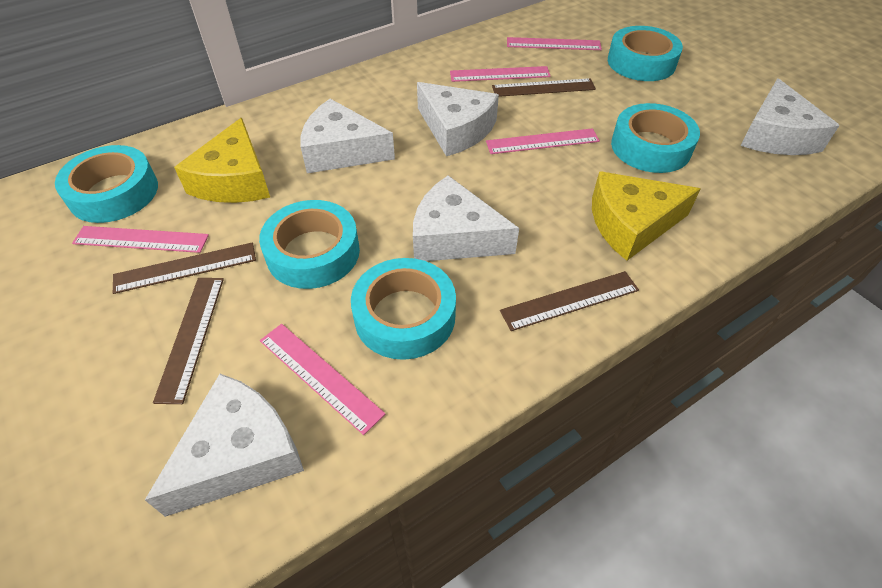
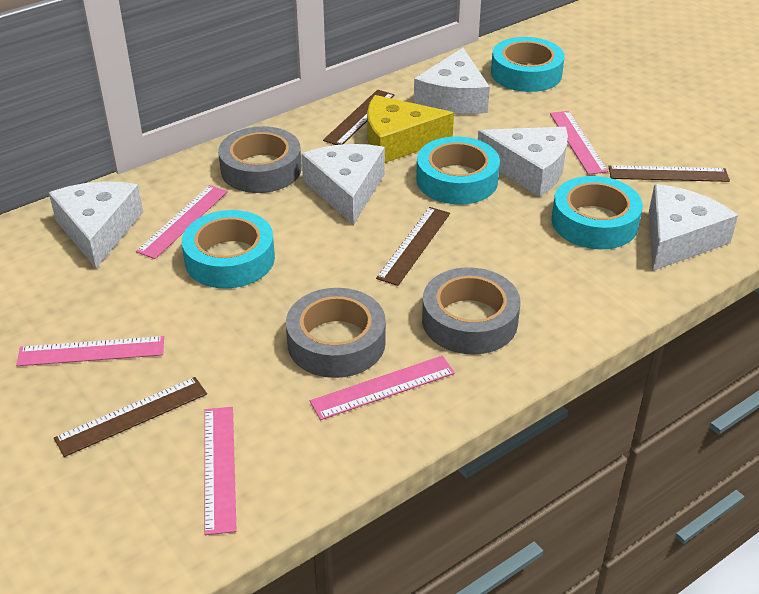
grey tape: none = 0 -> [218,126,302,193] [286,288,386,378] [422,267,521,355] = 3
turquoise tape: [55,145,158,223] [259,200,360,289] [351,258,456,360] [608,26,683,81] [611,103,700,173] = 5 -> [182,210,275,289] [416,136,500,205] [491,37,565,92] [552,176,643,249] = 4
yellow cheese: [174,118,270,203] [592,171,700,261] = 2 -> [367,95,454,163] = 1

